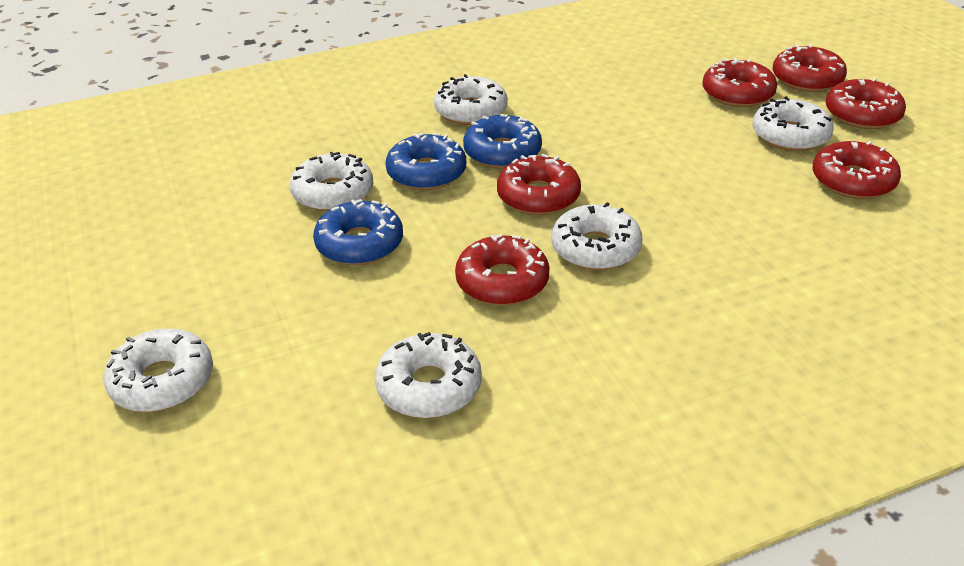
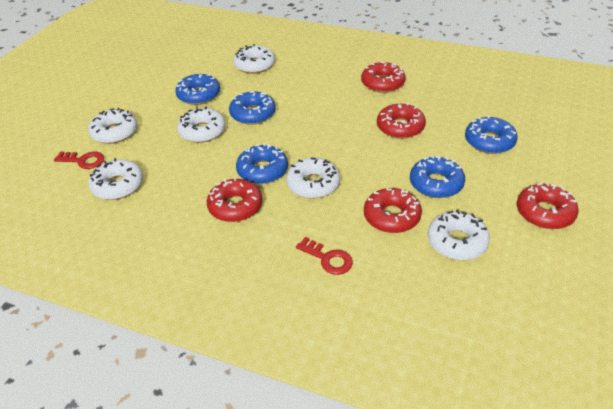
blue donut: [313,199,403,265] [385,133,466,190] [463,114,542,169] = 3 -> [175,74,220,105] [229,91,276,124] [236,143,288,184] [410,155,465,198] [465,115,518,154] = 5
red donut: [455,234,549,306] [497,154,581,215] [702,57,777,107] [772,44,847,92] [812,141,901,199] [826,78,906,129] = 6 -> [207,177,263,222] [361,62,406,93] [364,188,422,233] [377,103,426,139] [517,182,579,229] = 5
red key: none = 0 -> [54,152,104,169] [296,237,353,275] = 2

